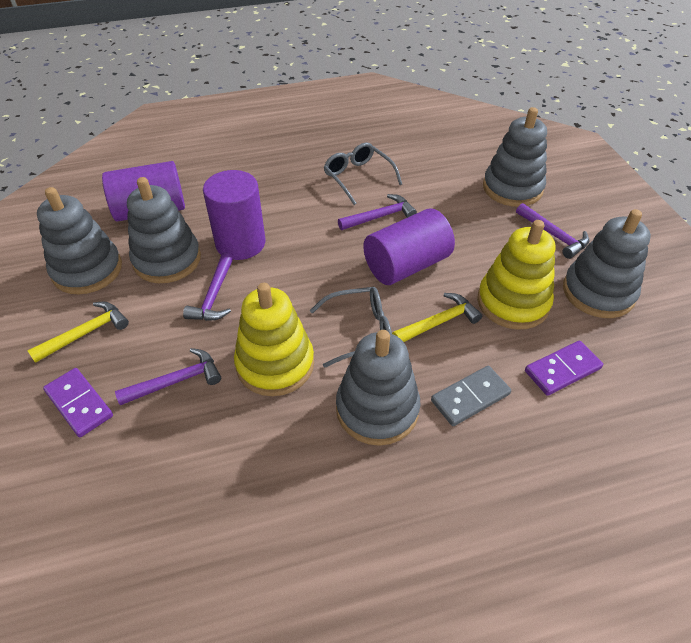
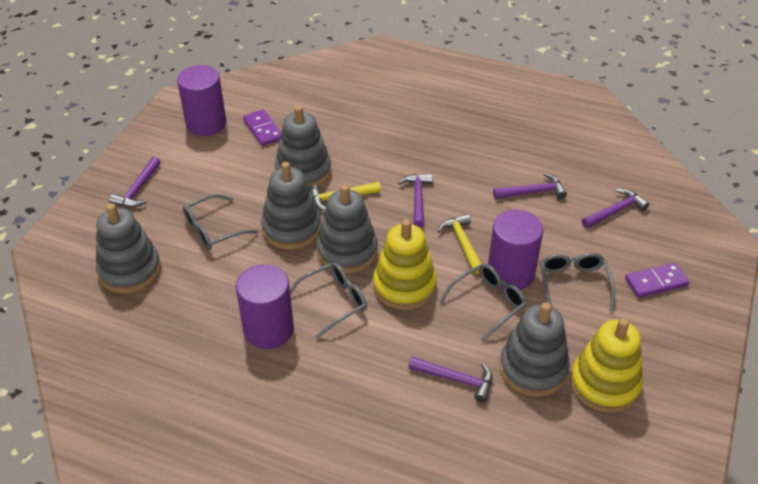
grey domino: [431,366,511,426] = 1 -> none = 0
grey glasses: [310,287,392,368] [324,142,402,205] = 2 -> [183,194,259,250] [290,262,367,339] [439,263,527,341] [540,253,615,311] = 4
purple hammer: [115,348,221,405] [183,252,233,321] [338,194,417,230] [516,203,589,259] = 4 -> [109,157,161,208] [398,173,433,228] [408,356,493,403] [493,173,567,199] [582,189,649,229] = 5

